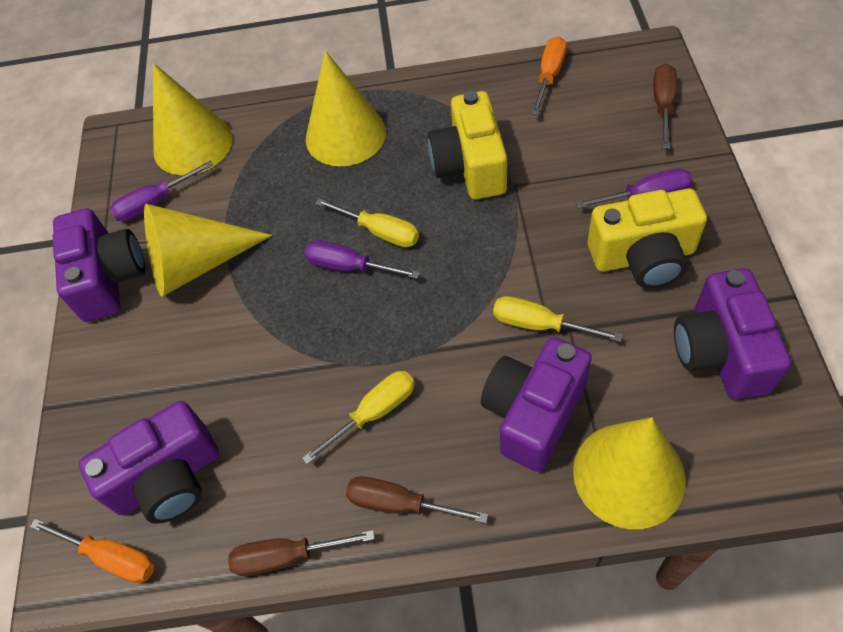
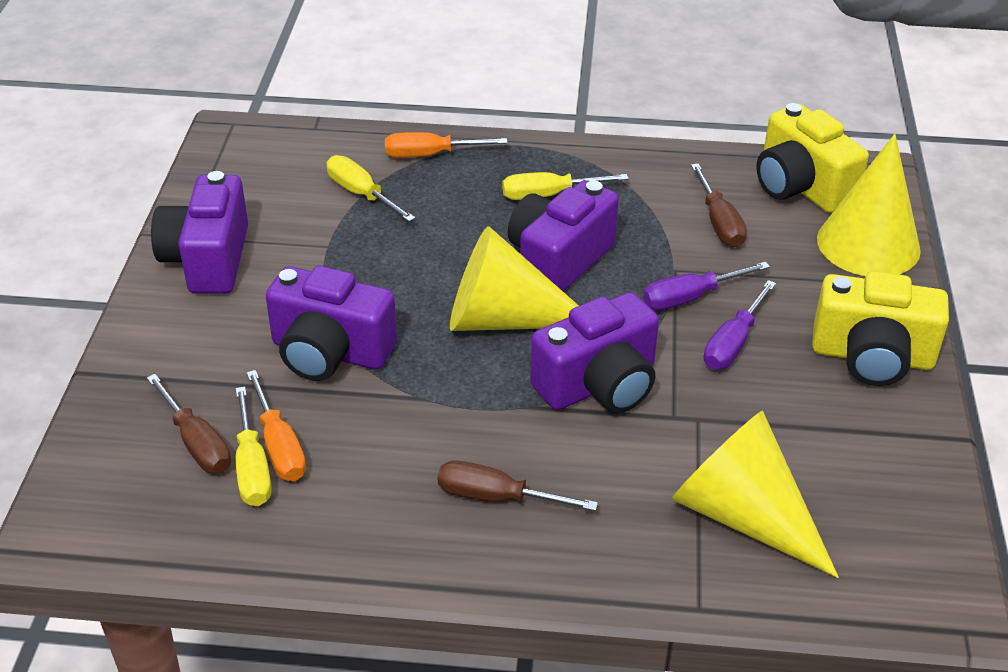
purple screwdriver: [110,161,213,221] [304,240,420,279] [576,168,693,209] = 3 -> [643,262,770,310] [704,280,776,370] = 2
yellow cone: [144,204,272,297] [153,63,232,176] [306,50,386,166] [573,417,686,529] = 4 -> [450,226,579,331] [671,411,839,578] [817,134,921,276] = 3

